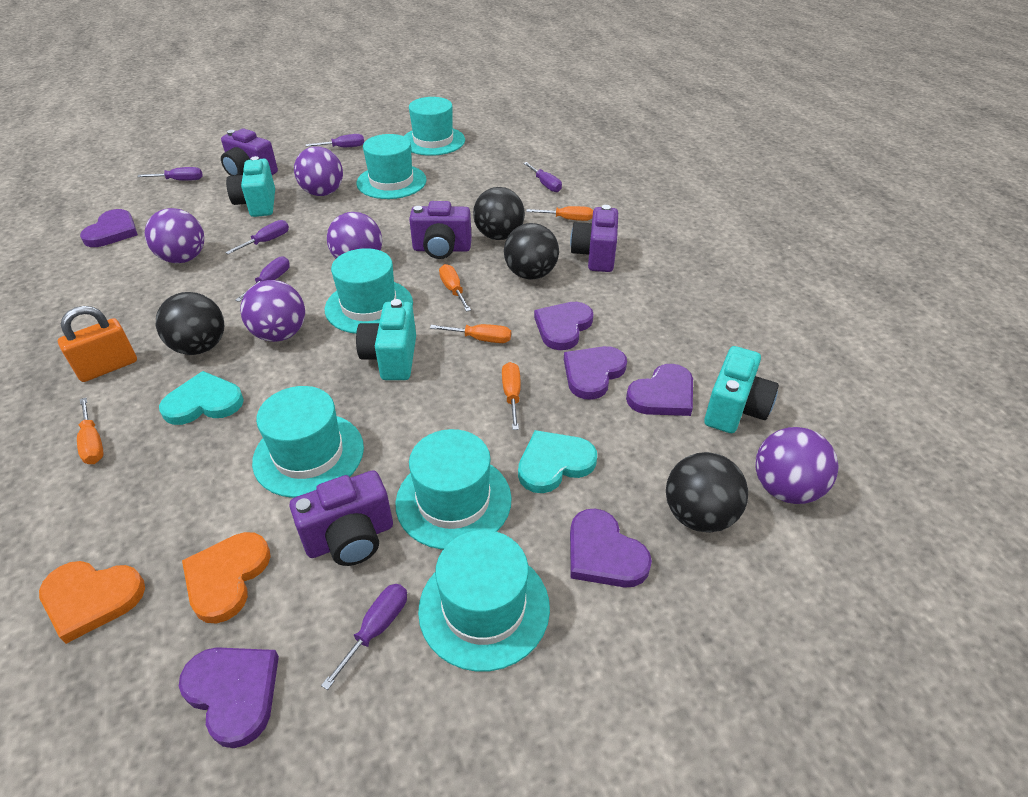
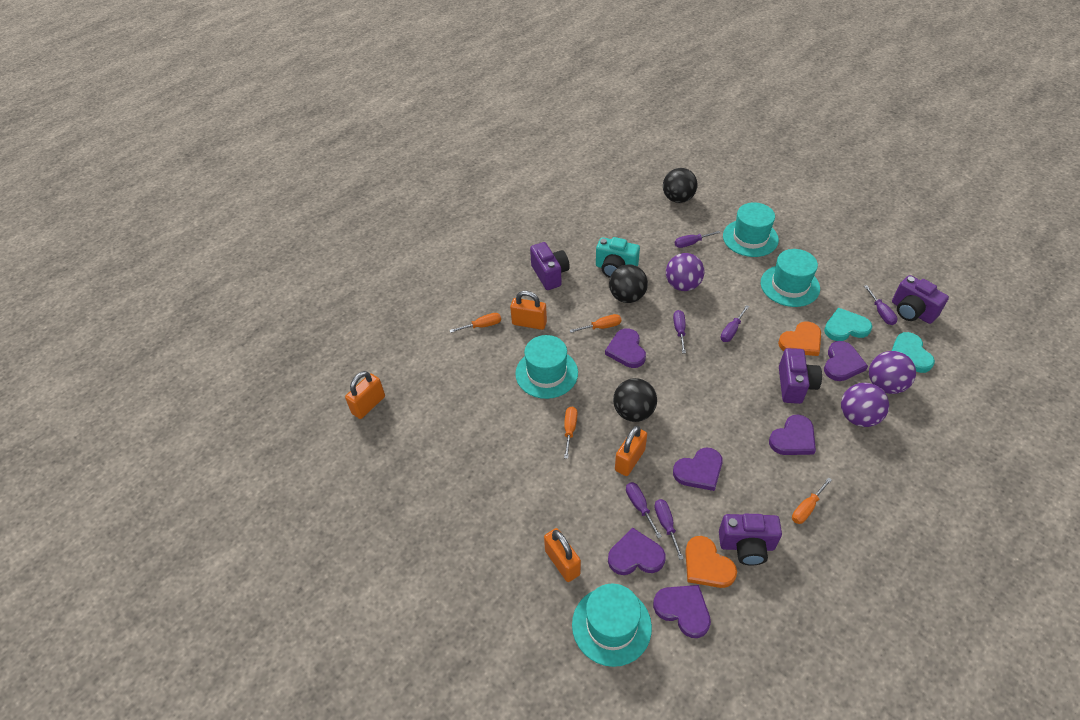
black ball: [156,292,224,355] [473,187,525,240] [504,223,559,280] [666,452,748,533] = 4 -> [609,264,648,303] [613,378,657,422] [663,168,698,203] = 3
orange padlock: [58,306,137,382] = 1 -> [345,371,385,419] [510,291,547,330] [544,528,581,582] [615,426,647,476] = 4
orange screwdriver: [77,398,104,464] [430,324,511,343] [439,264,471,312] [502,362,521,430] [526,206,593,221] = 5 -> [449,313,501,333] [564,407,577,459] [570,314,621,333] [792,477,832,524] = 4
purple ball: [145,208,204,263] [240,280,305,342] [294,146,343,196] [327,212,382,259] [755,427,838,504] = 5 -> [666,253,704,291] [841,383,889,427] [869,351,916,394] = 3
turquoise camera: [226,156,275,217] [356,299,416,380] [704,346,779,433] = 3 -> [596,237,640,278] = 1
turquoise hat: [252,386,364,498] [325,248,413,334] [357,134,427,199] [396,429,512,550] [404,97,465,156] [418,530,550,672] = 6 -> [515,335,578,399] [572,583,652,667] [723,202,779,257] [761,249,820,307] = 4

